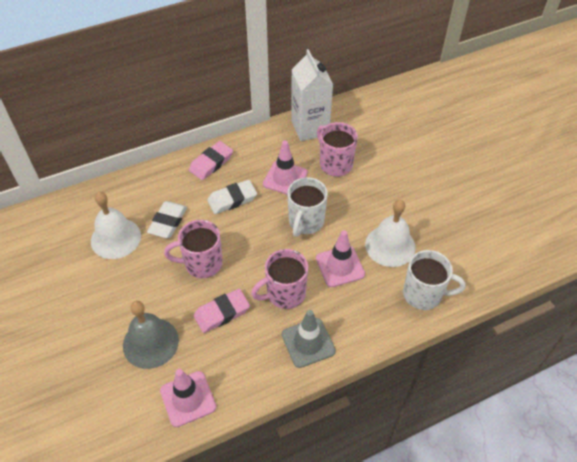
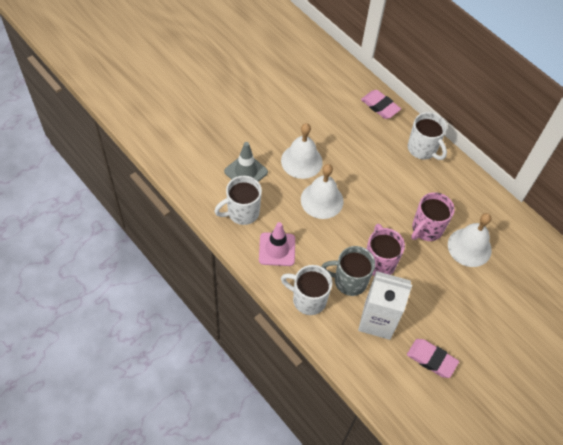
grey bell: [123,301,179,369] = 1 -> none = 0
grey mug: none = 0 -> [321,246,375,296] = 1
pink mug: [164,220,223,278] [251,249,308,309] [317,122,358,176] = 3 -> [366,224,405,276] [411,192,455,241] = 2
pink traffic cone: [160,369,216,427] [263,140,308,195] [316,230,365,287] = 3 -> [259,222,295,266] = 1
white bell: [91,192,141,259] [365,200,416,267] = 2 -> [281,123,323,179] [301,164,343,219] [448,213,492,267] = 3
white eraser: [147,201,187,238] [207,180,257,214] = 2 -> none = 0
white mug: [287,177,328,237] [403,250,465,310] = 2 -> [214,176,262,225] [281,265,332,315] [408,112,447,160] = 3

